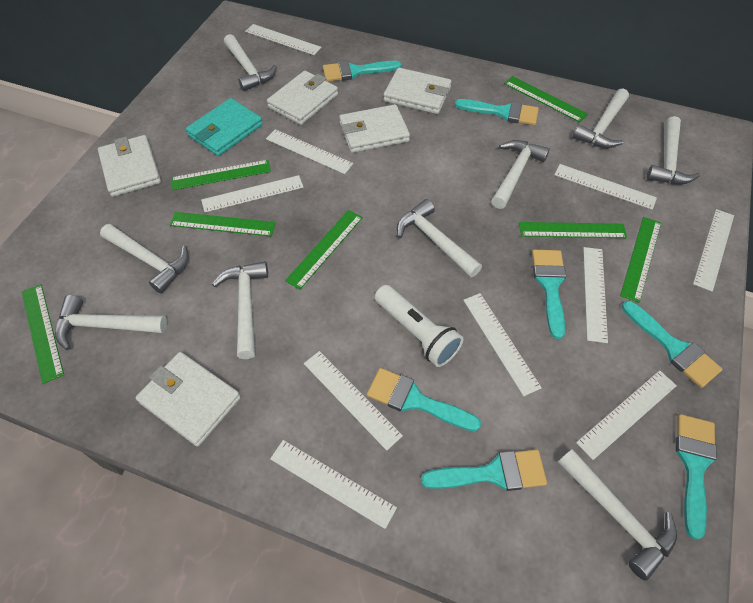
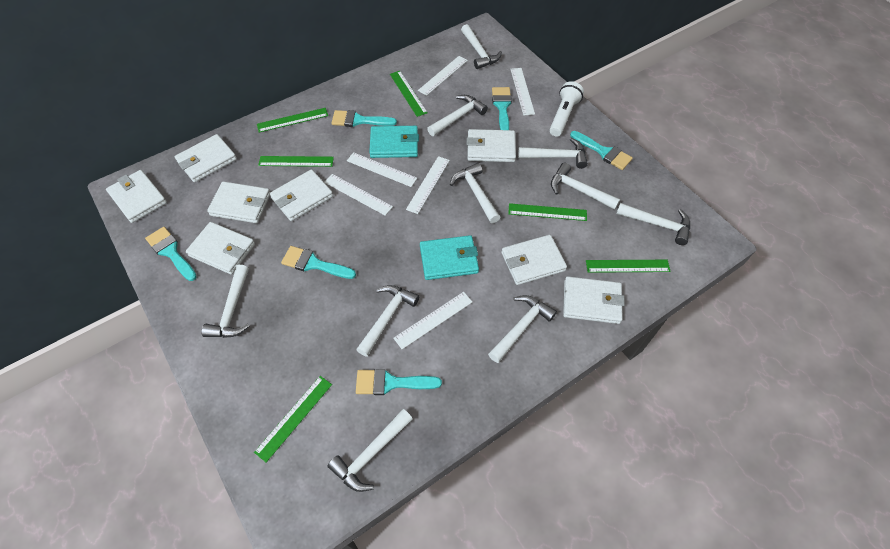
green ruler: [22,284,64,384] [170,212,276,237] [171,160,271,190] [285,210,363,290] [504,76,588,122] [519,222,627,238] [620,217,661,303] = 7 -> [254,376,332,462] [257,108,328,133] [258,156,334,167] [390,71,428,117] [508,203,587,221] [586,260,671,273] = 6
turquoise brush: [323,61,401,82] [367,368,481,432] [421,449,547,491] [455,99,539,125] [532,250,566,339] [622,301,723,388] [676,414,717,540] = 7 -> [145,227,197,281] [281,246,356,279] [332,110,397,127] [356,369,442,395] [492,87,512,130] [570,131,633,170] = 6
turquoise wallet: [186,98,263,156] = 1 -> [369,126,419,158] [420,235,479,280] = 2
white hammer: [55,295,167,350] [100,224,189,293] [212,261,268,359] [224,34,277,91] [397,199,482,278] [491,140,550,209] [558,449,677,580] [572,88,629,148] [647,116,700,184] = 9 -> [201,265,249,338] [328,409,413,492] [356,285,419,357] [427,95,488,136] [450,163,500,223] [461,24,502,69] [488,295,557,363] [518,138,588,169] [551,163,620,210] [616,203,690,245] = 10
white ruler: [201,175,304,213] [245,24,322,55] [266,129,354,174] [270,440,397,529] [304,351,403,451] [463,293,542,396] [555,164,657,210] [576,370,677,460] [583,247,608,343] [693,209,734,292] = 10 -> [324,174,393,216] [347,152,417,187] [393,292,472,349] [406,156,450,214] [418,56,468,96] [510,68,535,116] = 6
white wallet: [98,135,161,197] [135,352,241,446] [267,71,338,125] [339,104,410,153] [384,68,452,114] = 5 -> [106,170,167,223] [175,134,237,182] [186,222,255,275] [207,181,270,223] [270,169,333,221] [467,129,516,162] [501,235,567,285] [563,276,625,324] = 8

